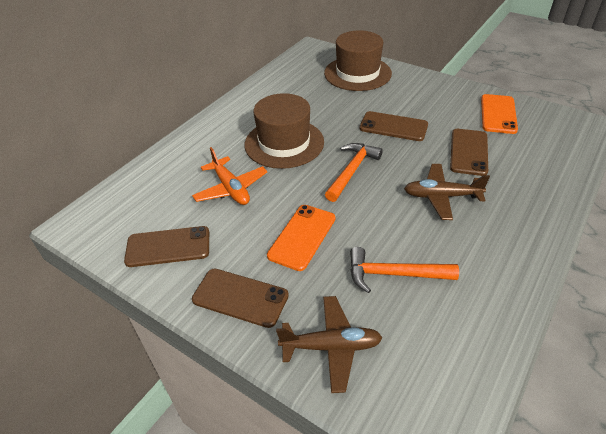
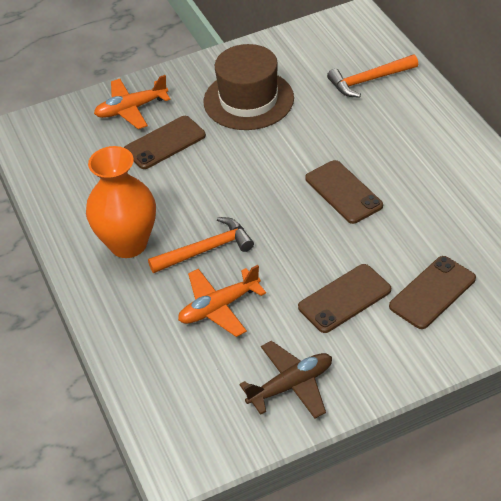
brown hat: [244,93,324,169] [324,30,392,91] = 2 -> [203,44,294,130] = 1
brown plane: [276,296,383,393] [404,164,490,220] = 2 -> [239,341,332,418] = 1
orange phone: [267,205,335,271] [481,94,518,134] = 2 -> none = 0
orange plane: [192,147,267,205] = 1 -> [94,75,170,129] [178,265,266,337] = 2
orange vase: none = 0 -> [86,146,156,258] = 1

